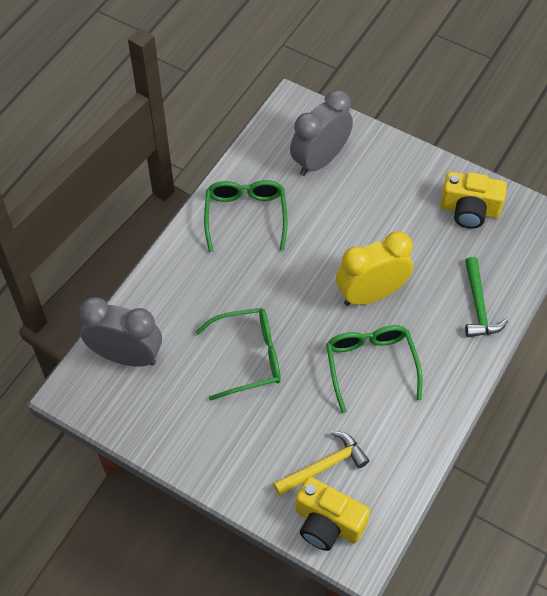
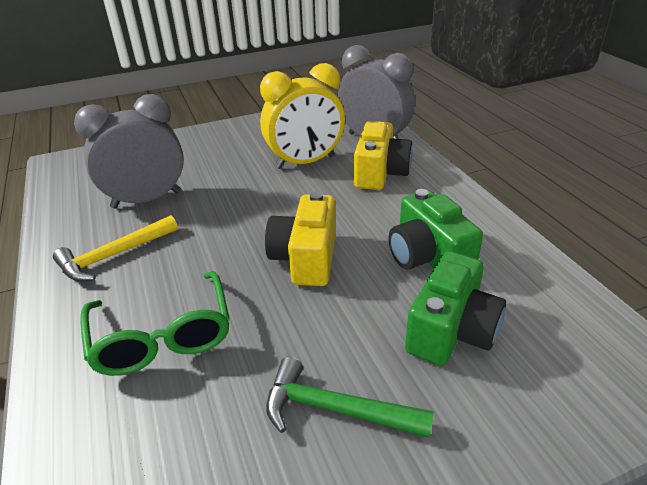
green camera: none = 0 -> [389,189,483,269] [405,251,506,366] = 2
green glasses: [195,308,281,401] [204,180,288,252] [326,325,422,413] = 3 -> [80,271,230,376] = 1

